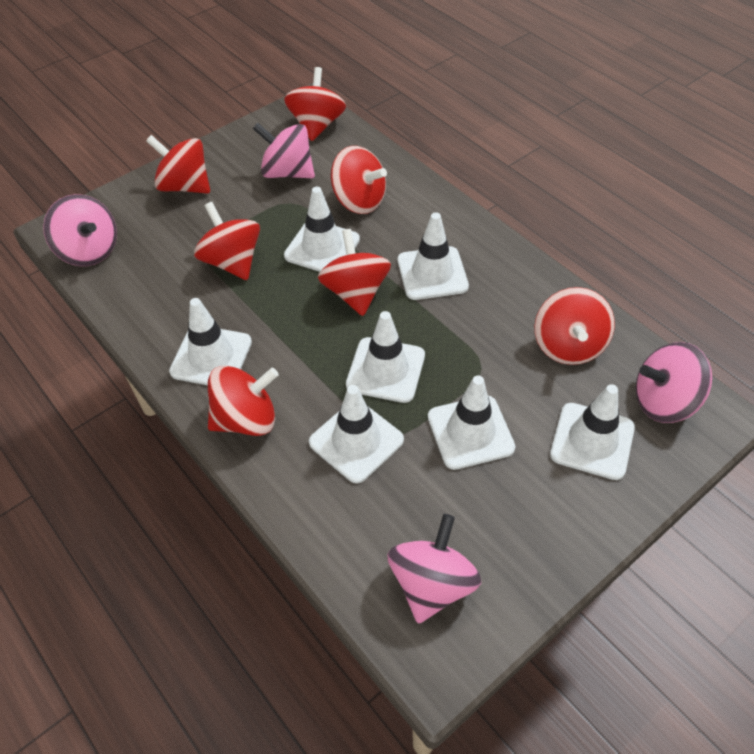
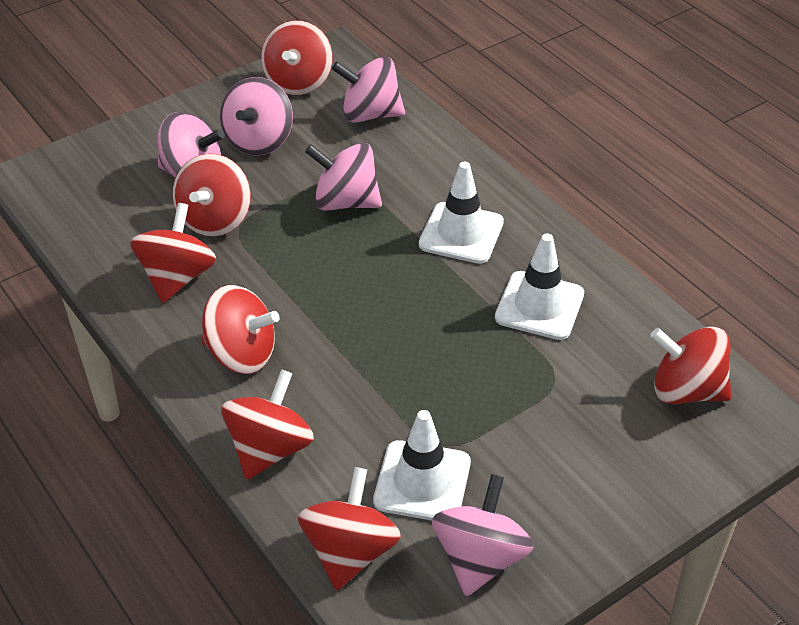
pink spinning top: [43,194,117,266] [253,122,315,178] [387,514,481,624] [636,342,712,423] = 4 -> [158,112,225,178] [220,77,293,156] [305,143,382,211] [332,57,405,123] [432,474,534,596] = 5
white traffic cone: [169,298,252,385] [284,187,360,272] [309,385,404,483] [346,311,425,403] [398,212,469,300] [428,376,515,470] [550,384,635,480] = 7 -> [373,410,471,521] [419,162,504,264] [495,233,584,340] = 3

